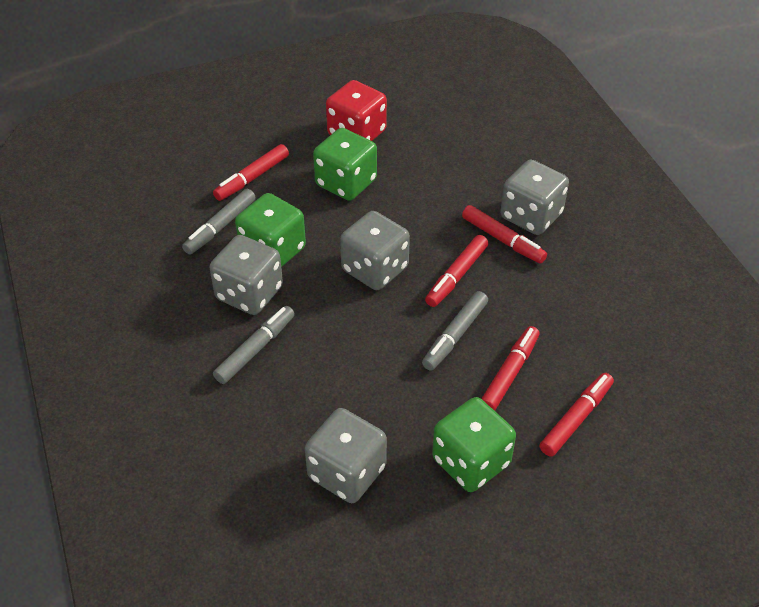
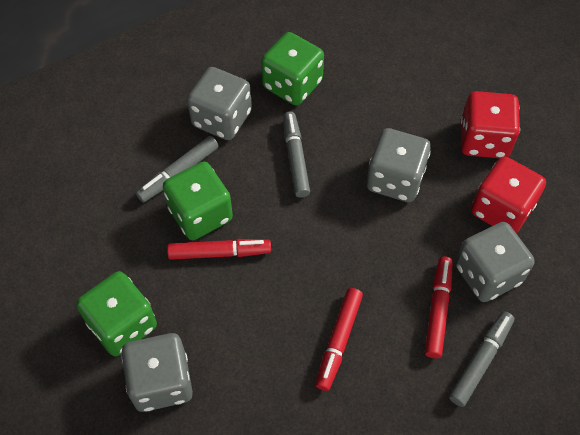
red dice: [326,80,387,141] = 1 -> [461,91,520,158] [471,157,546,233] = 2
red marker: [213,144,289,201] [425,235,488,307] [462,205,547,264] [481,326,540,411] [540,373,614,457] = 5 -> [167,239,271,260] [316,288,363,391] [425,256,453,358] = 3

